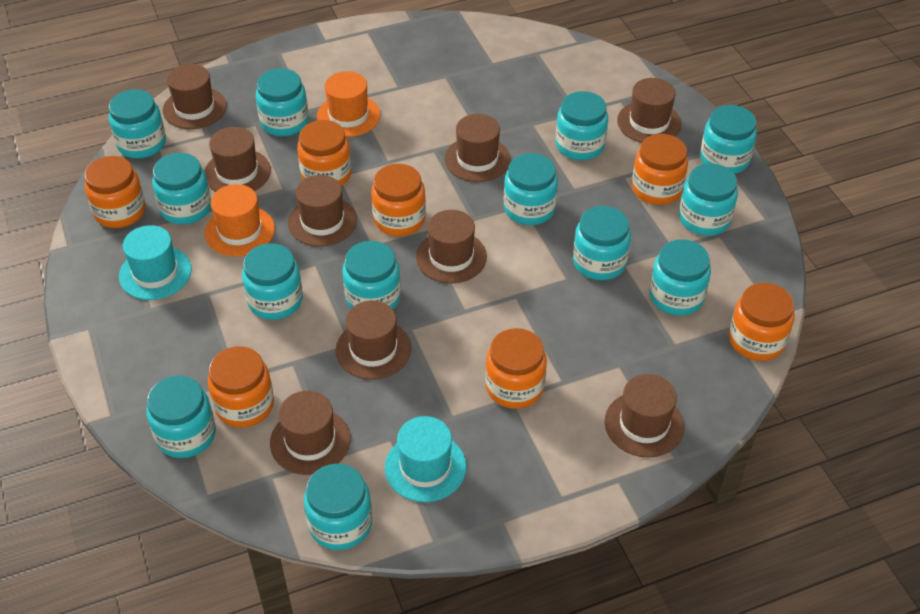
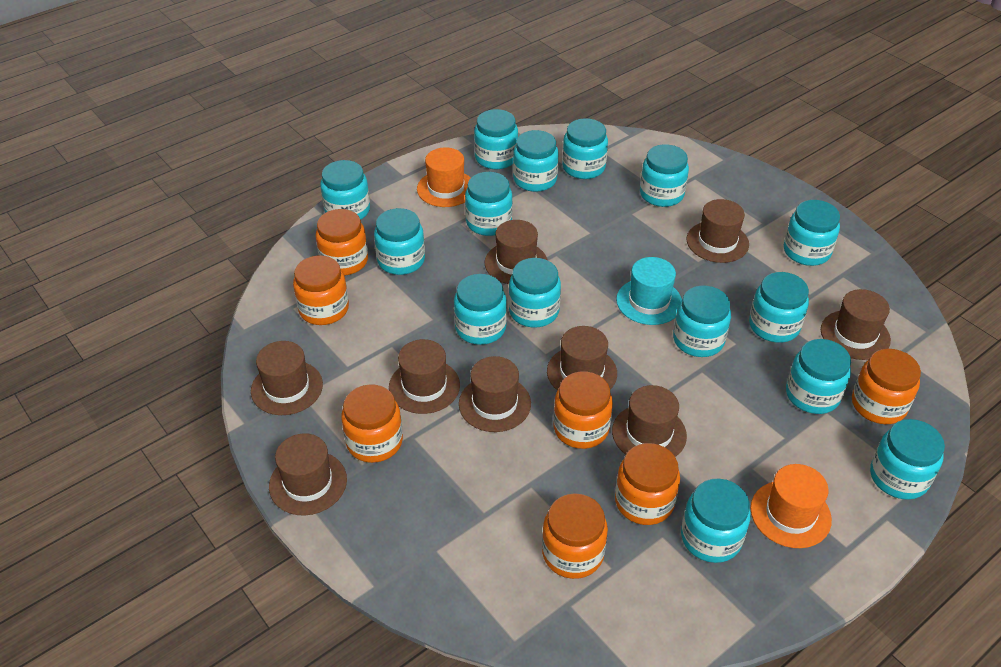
turquoise hat: [119,225,192,300] [385,416,466,502] = 2 -> [616,257,682,325] = 1
turquoise jar: [109,89,166,159] [146,376,216,458] [152,153,211,225] [242,243,303,320] [256,68,308,136] [304,464,372,550] [342,241,401,309] [504,153,558,225] [556,91,608,160] [573,206,631,280] [649,239,711,316] [679,163,738,236] [700,105,757,174] = 13 -> [320,160,370,220] [374,208,425,275] [454,274,507,345] [465,172,512,236] [474,109,518,169] [509,258,561,328] [513,130,558,192] [562,118,608,179] [640,144,689,207] [673,286,731,357] [681,478,751,563] [749,272,809,343] [784,200,840,266] [786,339,851,414] [870,419,945,500] = 15

